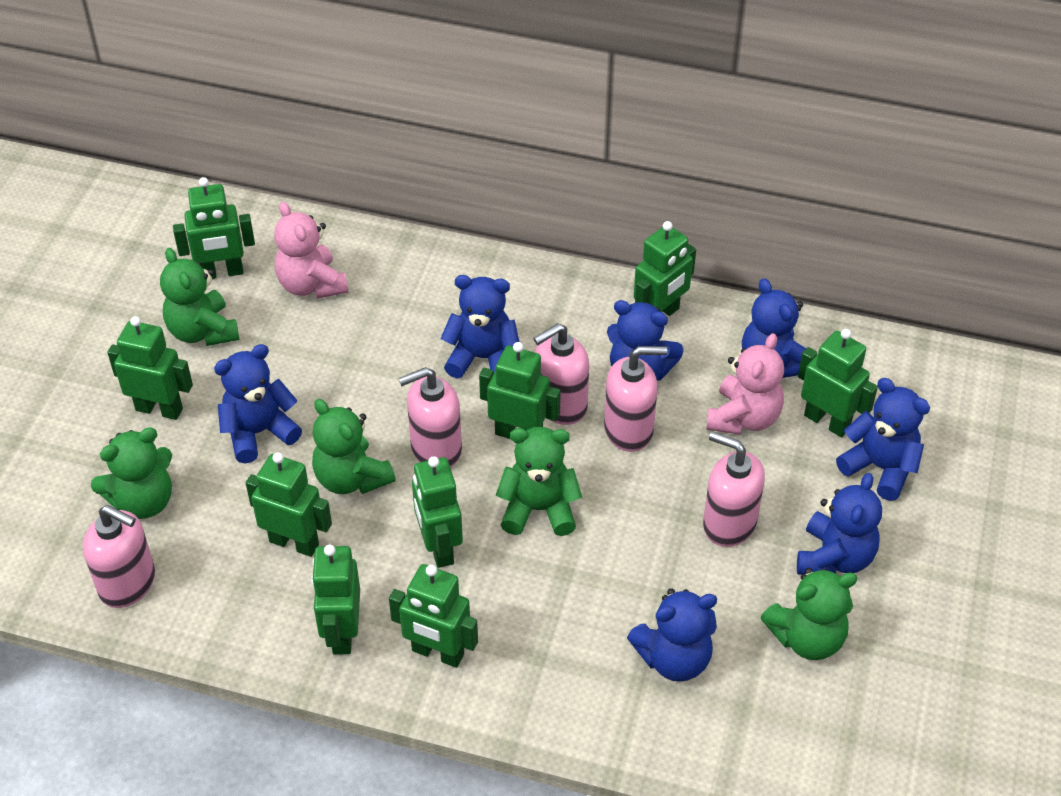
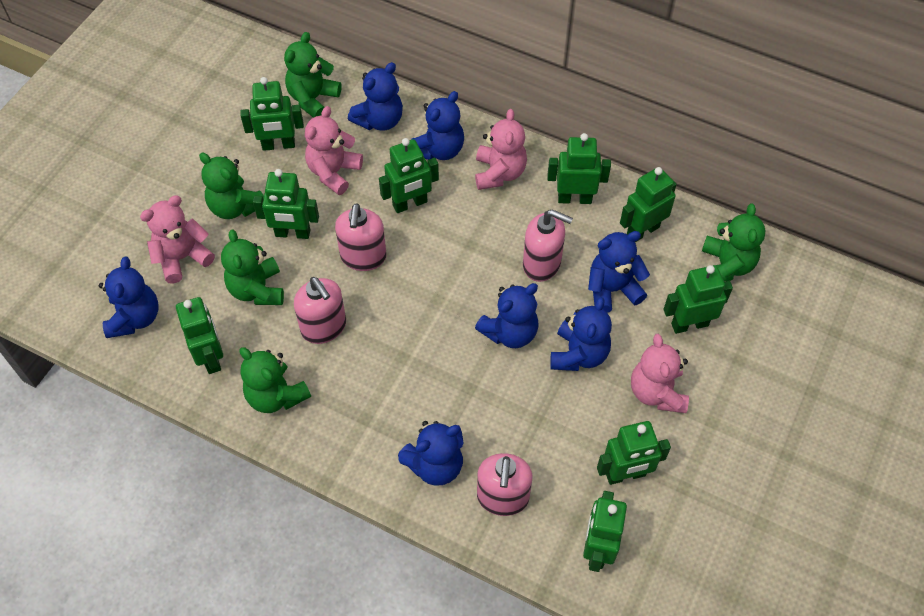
pink soap dispenser: [83,505,155,608] [398,367,462,468] [533,323,589,425] [604,346,668,452] [703,432,765,547] = 5 -> [294,277,346,344] [335,203,387,271] [477,453,533,516] [523,209,573,282] = 4
pink teddy bear: [274,202,348,299] [706,333,784,435] = 2 -> [140,195,215,284] [305,106,363,195] [475,109,527,190] [631,334,689,413] = 4

